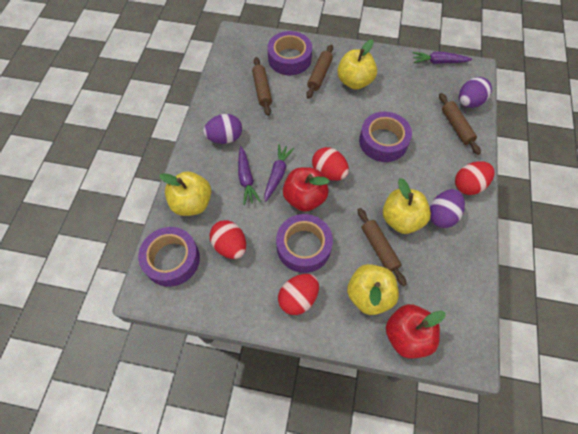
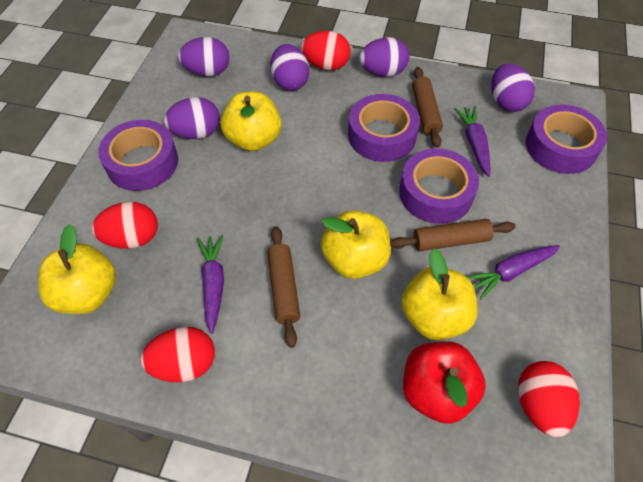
brown rolling pin: [252,57,272,116] [306,44,333,99] [358,208,406,286] [439,93,481,155] = 4 -> [267,226,300,348] [390,219,516,251] [412,67,443,148] = 3
purple egg: [203,114,242,144] [430,189,465,228] [459,77,492,108] = 3 -> [164,97,220,139] [178,37,230,76] [271,44,309,91] [359,37,409,77] [491,64,535,112] = 5
red apple: [283,167,330,212] [386,304,446,358] = 2 -> [403,341,486,424] = 1

